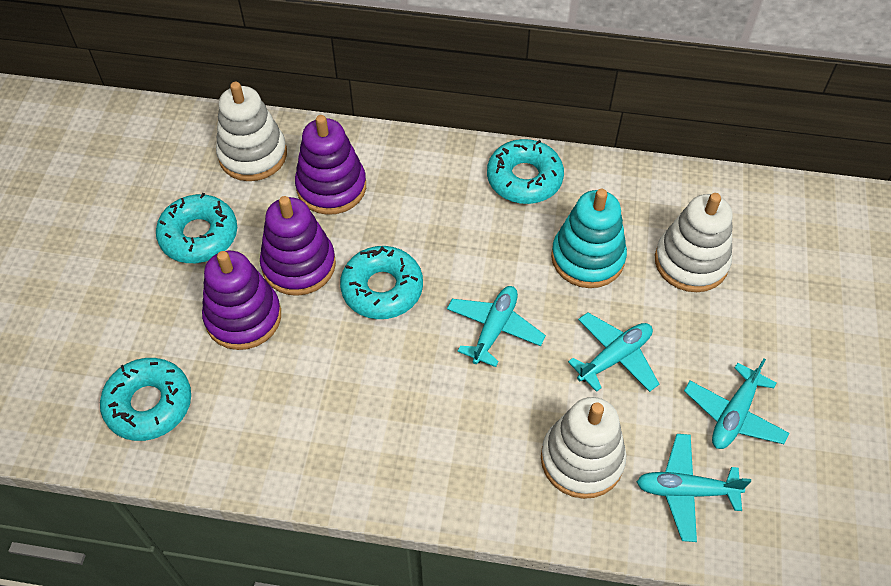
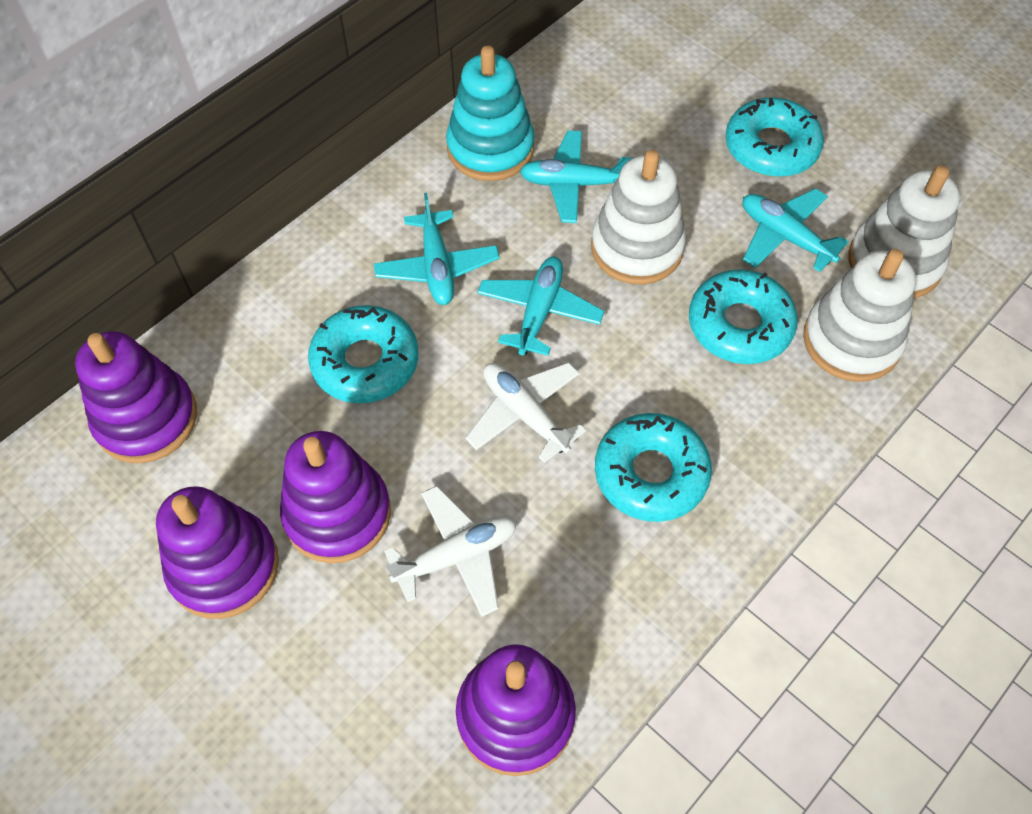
purple stacking toy: [202,251,281,350] [260,196,336,296] [295,115,366,215] = 3 -> [75,331,197,463] [156,486,279,619] [280,431,391,563] [456,644,576,776] = 4
white plane: none = 0 -> [384,486,517,617] [465,362,586,463] = 2

